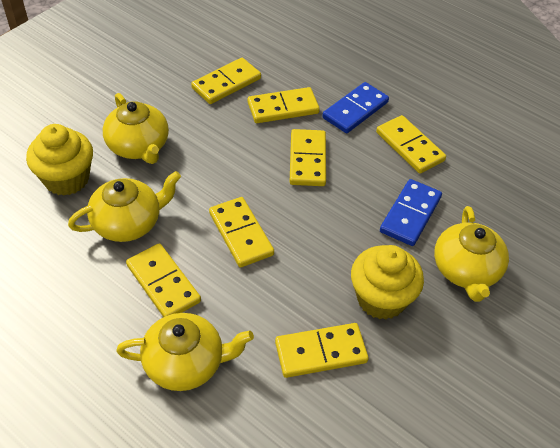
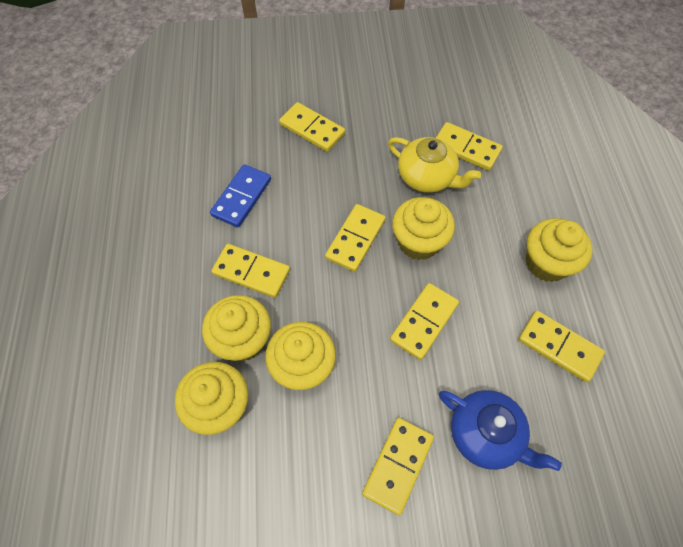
blue domino: [322,82,389,133] [380,179,442,246] = 2 -> [210,164,271,227] = 1
blue teapot: none = 0 -> [439,390,562,471] = 1
yellow cupcake: [26,124,93,196] [351,245,424,320] = 2 -> [175,362,248,435] [202,295,271,362] [265,322,336,390] [392,197,455,260] [526,218,593,282] = 5
yellow teapot: [68,171,181,242] [103,93,169,164] [116,313,254,391] [434,206,509,302] = 4 -> [388,137,481,193] = 1

